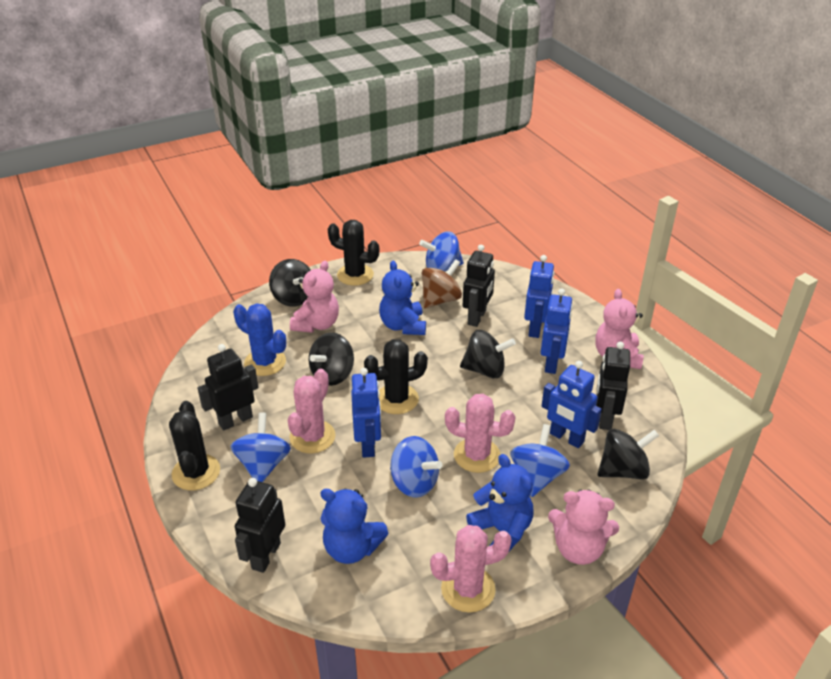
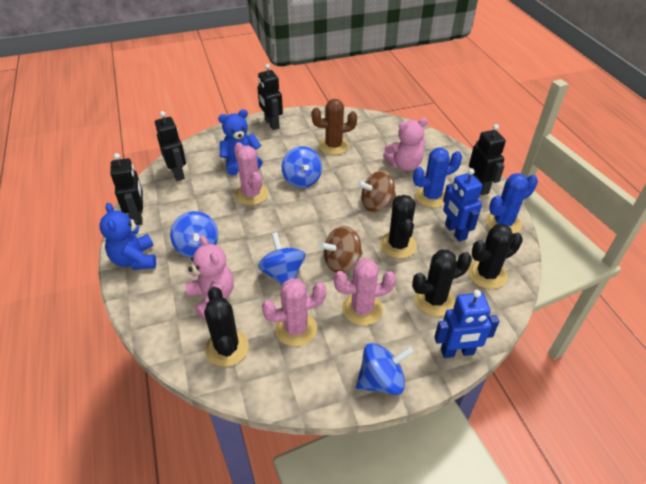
black cactus: [169,401,220,490] [328,220,379,286] [364,339,428,414] = 3 -> [204,287,249,367] [380,195,417,258] [412,250,472,316] [468,224,523,289] = 4
black spinning top: [269,259,311,307] [309,332,354,386] [460,330,516,378] [598,429,659,479] = 4 -> none = 0
blue cactus: [233,303,286,376] = 1 -> [413,148,462,208] [486,173,538,234] = 2
blue robot: [351,368,381,458] [524,255,555,338] [541,288,573,374] [542,361,602,448] = 4 -> [434,290,499,358] [443,168,483,242] = 2
blue teddy bear: [320,488,389,564] [379,261,426,335] [466,454,533,551] = 3 -> [99,203,156,270] [218,109,263,175] = 2
brown cactus: none = 0 -> [311,99,357,155] = 1
brown spinning top: [422,259,462,308] = 1 -> [319,226,363,273] [357,170,396,212] = 2
pink teddy bear: [290,261,339,333] [548,489,619,565] [595,289,644,369] = 3 -> [185,236,234,319] [383,118,428,171] = 2

